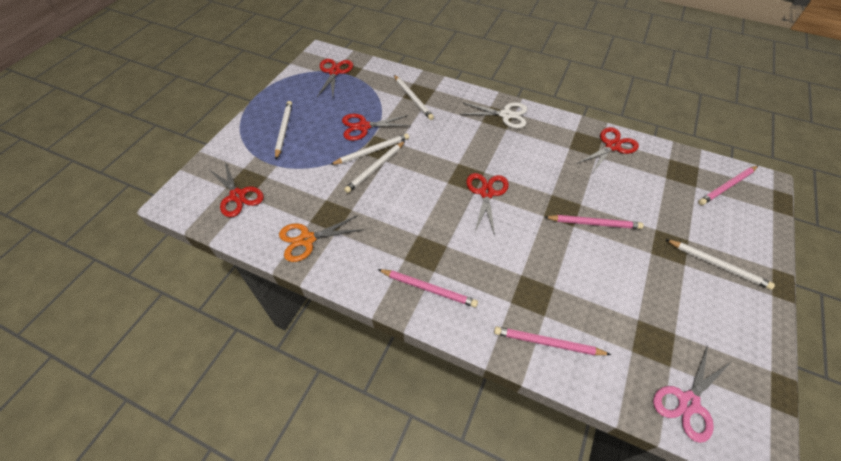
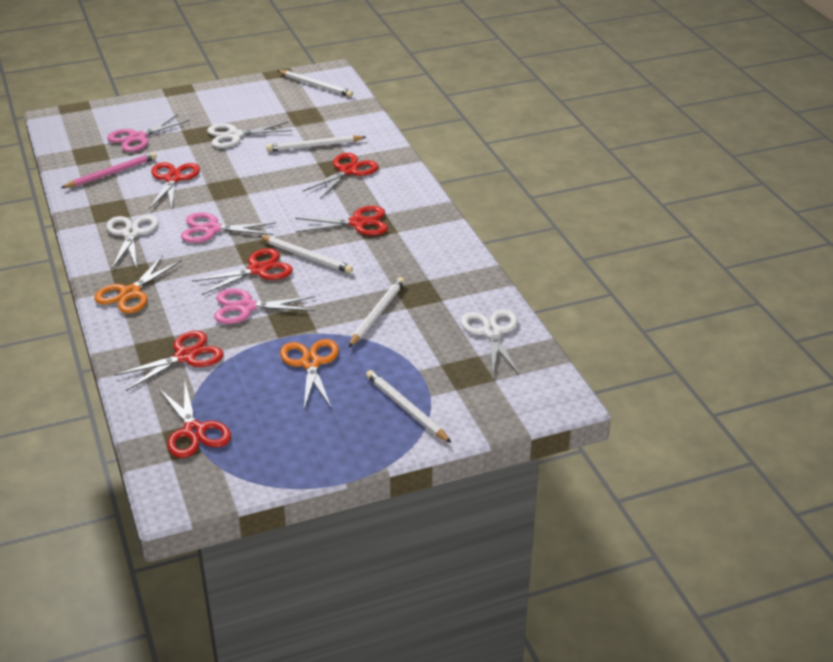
orange scissors: [279,215,364,262] = 1 -> [94,255,182,314] [280,339,339,409] = 2
pink pencil: [378,269,478,308] [494,327,611,355] [545,215,643,229] [698,166,758,205] = 4 -> [61,152,157,188] = 1
pink scissors: [653,345,731,443] = 1 -> [107,114,190,152] [181,212,276,243] [214,289,315,324] = 3
red scissors: [208,162,264,217] [317,59,353,97] [342,114,411,141] [466,173,509,235] [577,127,639,175] = 5 -> [114,331,224,391] [149,162,200,209] [159,382,231,458] [192,248,293,295] [295,206,388,236] [302,153,378,199] = 6
white scissors: [460,102,527,128] = 1 -> [106,215,159,269] [207,122,292,148] [461,309,519,374] = 3

